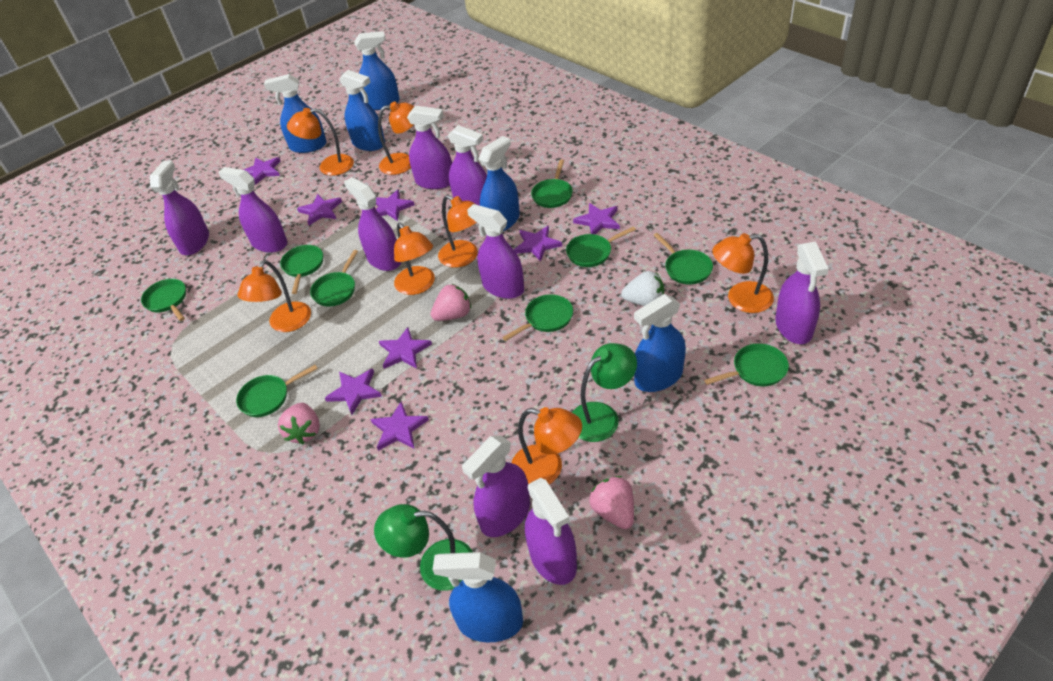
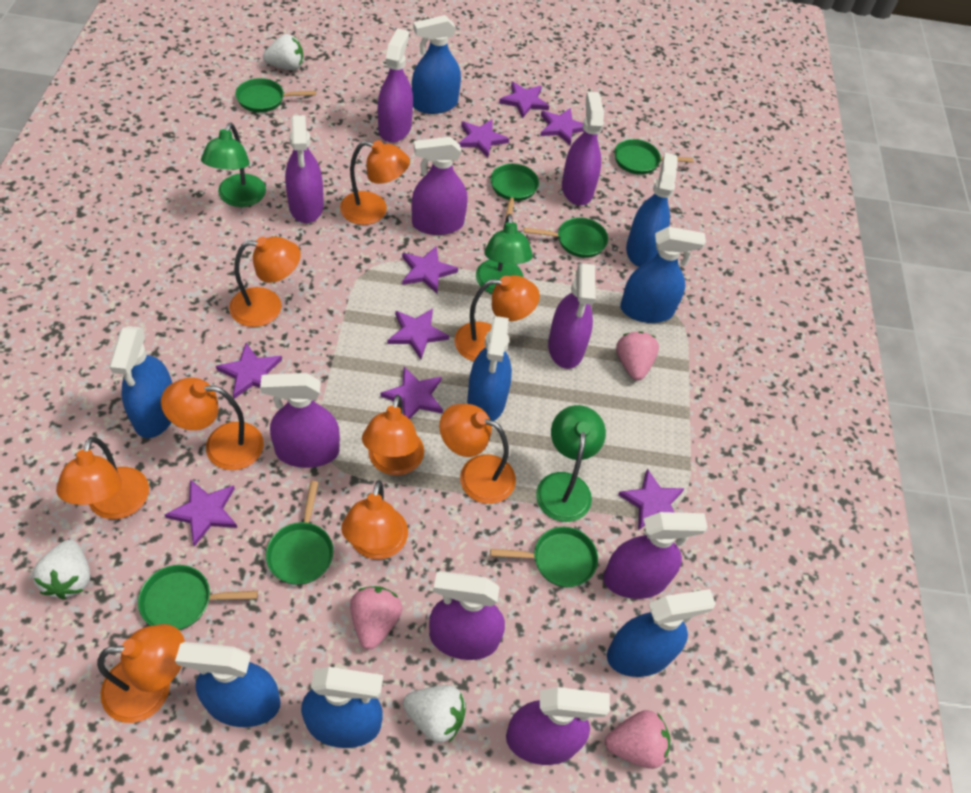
blue spray bottle: [264,74,327,153] [339,70,385,151] [354,31,400,110] [432,552,523,642] [479,136,520,231] [634,294,686,392] = 6 -> [109,326,172,438] [175,642,281,727] [301,667,383,748] [412,15,461,114] [467,316,512,421] [607,589,716,677] [620,227,706,323] [626,153,678,267] = 8
green lamp: [374,504,473,591] [572,343,637,442] = 2 -> [201,123,266,207] [476,214,533,294] [536,405,606,522] = 3
green pan: [141,279,186,321] [236,365,318,417] [280,245,323,294] [310,250,358,307] [502,294,573,341] [531,160,573,208] [566,226,636,267] [653,233,713,285] [704,344,789,386] = 9 -> [138,565,258,630] [236,78,316,113] [266,481,333,585] [490,163,539,219] [490,527,598,587] [524,217,608,258] [615,139,694,175] = 7
orange lamp: [238,260,311,332] [287,108,354,176] [378,101,415,175] [394,222,435,295] [438,195,478,268] [512,407,582,484] [712,233,774,313] = 7 -> [56,437,149,519] [97,624,185,723] [161,378,264,470] [229,236,301,327] [340,140,410,225] [341,480,408,559] [362,395,424,476] [439,404,516,504] [454,275,540,361] = 9
purple star: [244,157,280,185] [297,194,342,226] [325,368,382,415] [370,401,429,451] [376,190,415,221] [379,327,432,369] [514,226,562,262] [573,203,620,234] = 8 -> [164,479,237,547] [216,343,282,399] [380,367,443,419] [387,308,449,359] [402,246,458,294] [459,119,509,158] [499,82,549,119] [540,108,584,145] [618,469,685,530] = 9
white strawberry: [621,271,664,306] = 1 -> [32,540,90,599] [263,34,303,71] [403,685,466,743] = 3

